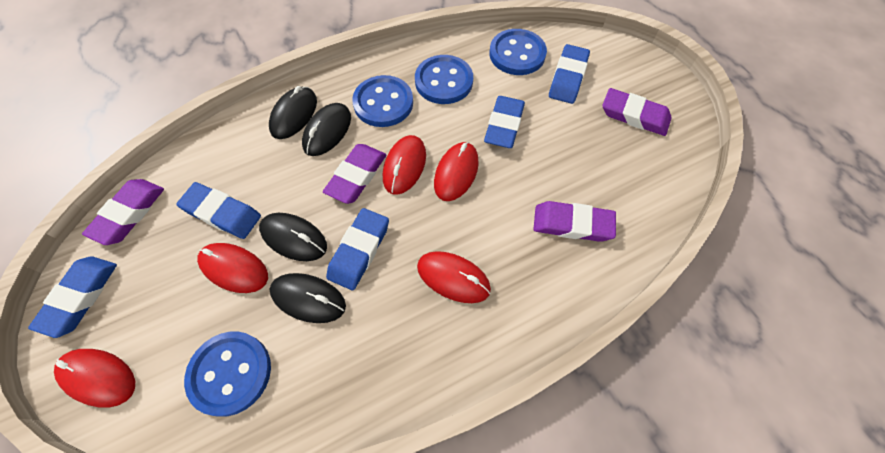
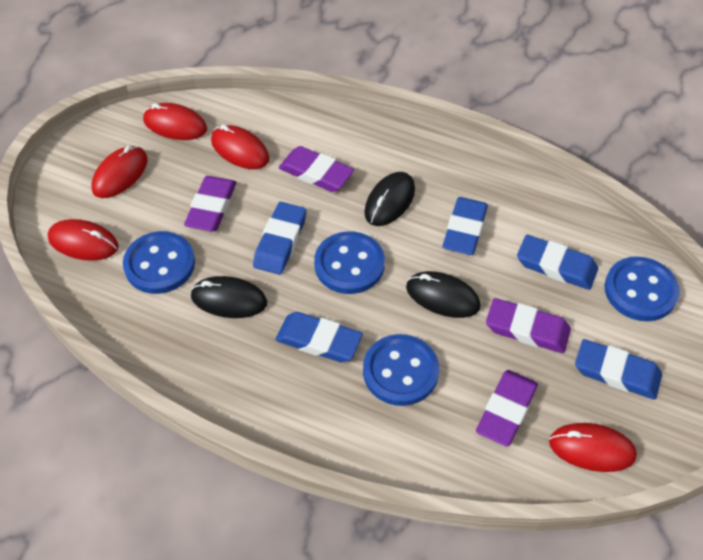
black mouse: [259,213,327,261] [269,86,317,139] [270,273,346,323] [302,103,351,156] = 4 -> [190,276,267,318] [364,172,415,226] [406,271,481,318] = 3

